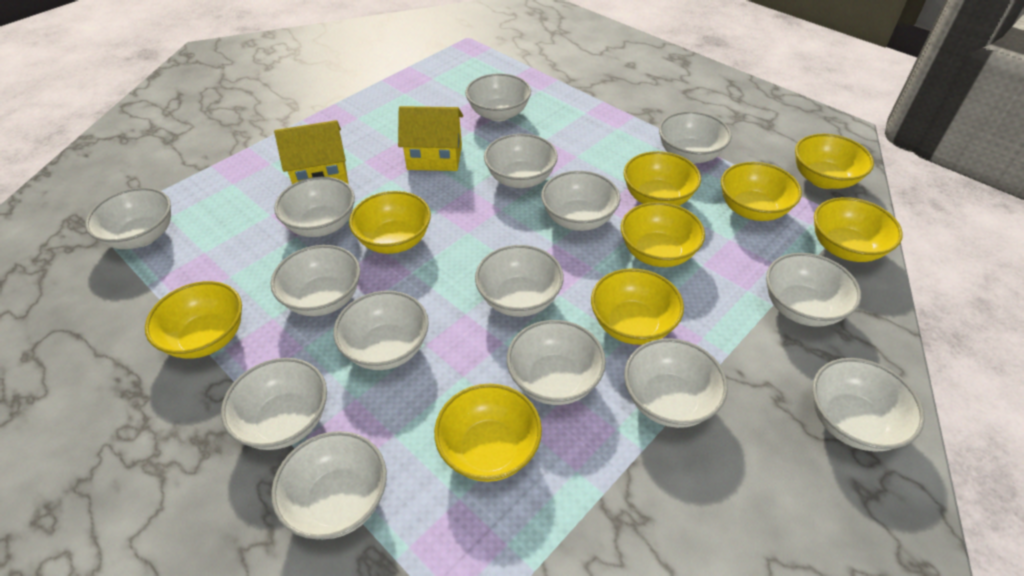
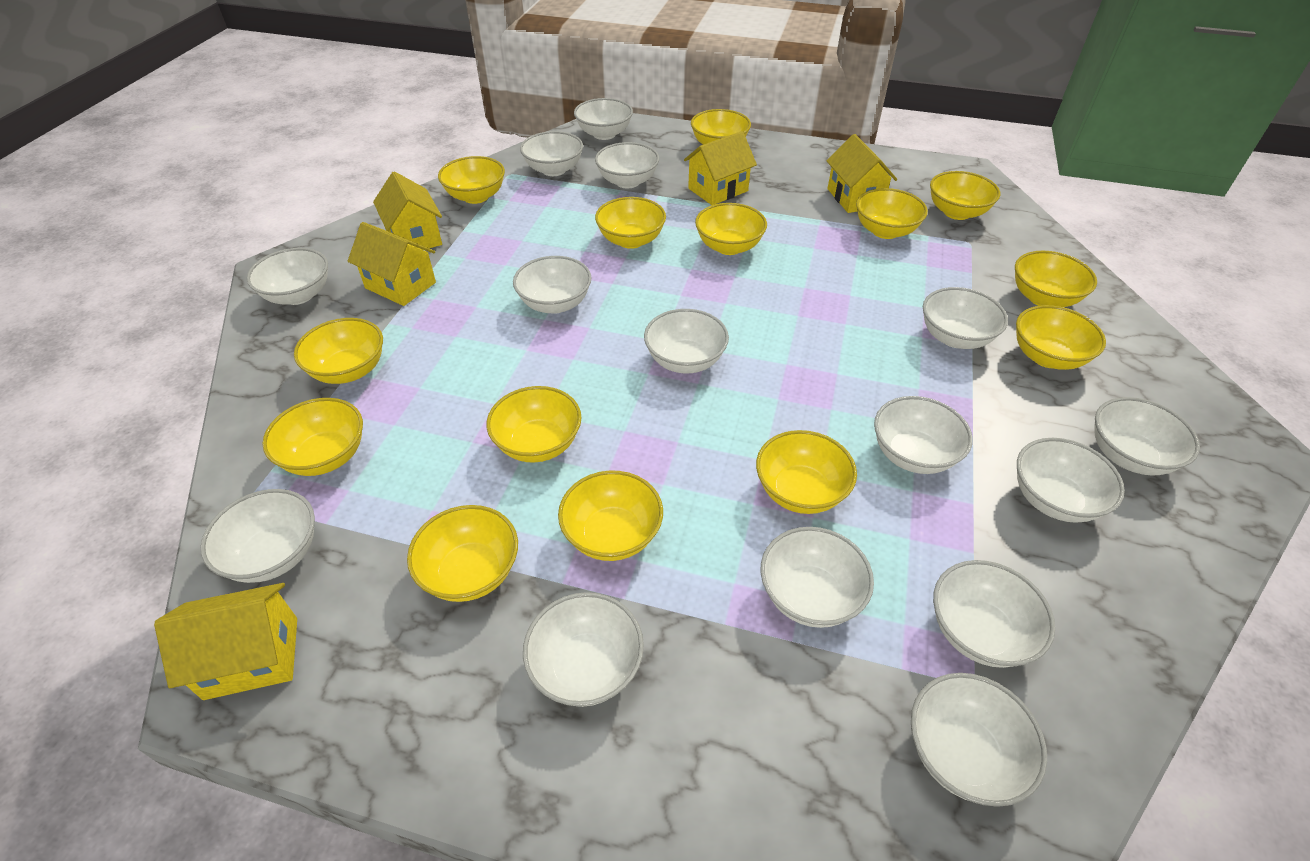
yellow bowl: [145,281,242,359] [349,191,431,254] [434,384,542,482] [591,268,684,345] [621,202,705,267] [624,151,701,206] [721,162,802,221] [795,134,874,189] [814,197,903,262] = 9 -> [262,398,363,476] [294,318,383,384] [407,505,518,602] [438,156,505,204] [487,386,582,463] [558,471,663,561] [595,197,666,249] [691,109,751,145] [695,203,767,255] [756,430,857,514] [856,188,928,239] [930,171,1000,220] [1015,251,1097,307] [1016,305,1106,370] = 14
yellow house: [274,120,348,184] [398,106,463,171] = 2 -> [154,583,297,700] [348,222,436,306] [373,171,442,250] [684,131,757,205] [827,134,897,213] = 5

